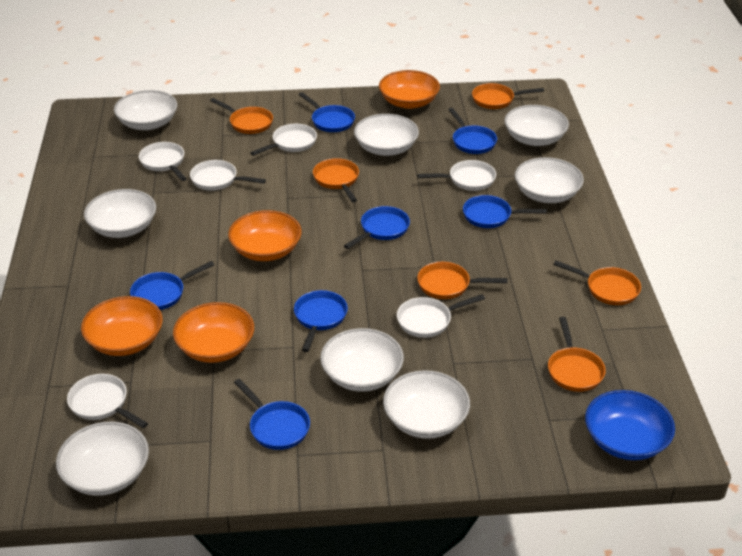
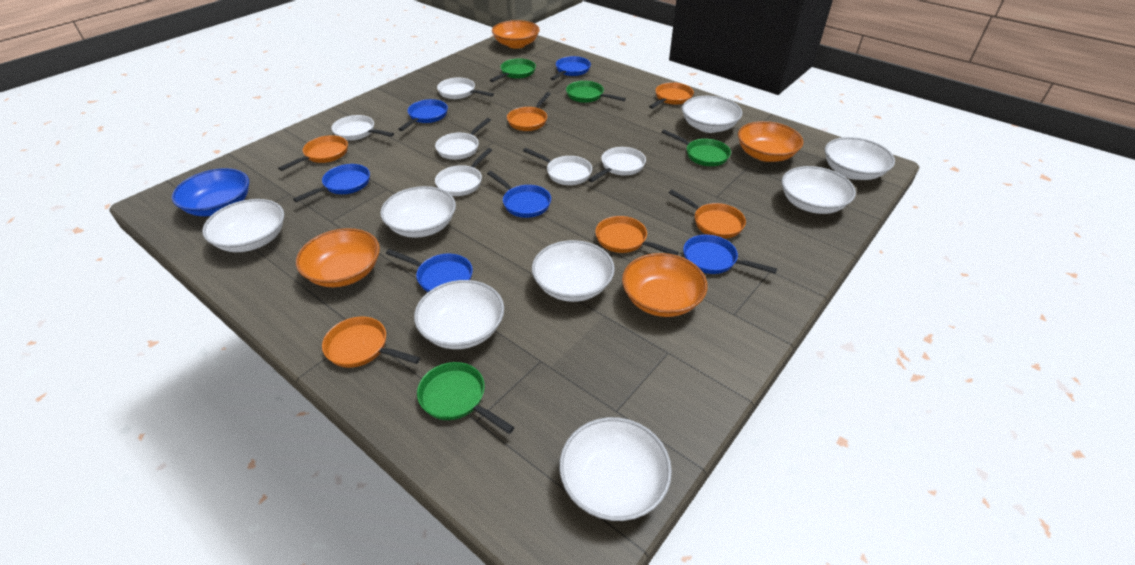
blue pan: [130,261,214,310] [234,379,310,450] [294,290,348,352] [299,92,355,132] [344,206,410,249] [448,108,497,154] [463,195,547,228] = 7 -> [293,164,370,202] [386,249,473,292] [398,99,448,131] [487,171,551,218] [550,56,591,80] [683,235,777,274] = 6
green pan: none = 0 -> [417,362,515,434] [490,59,536,82] [566,81,626,103] [662,130,731,166] = 4

